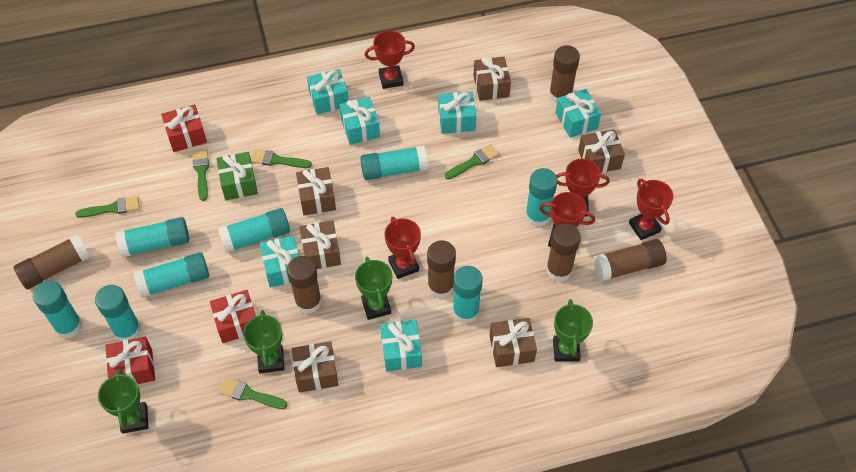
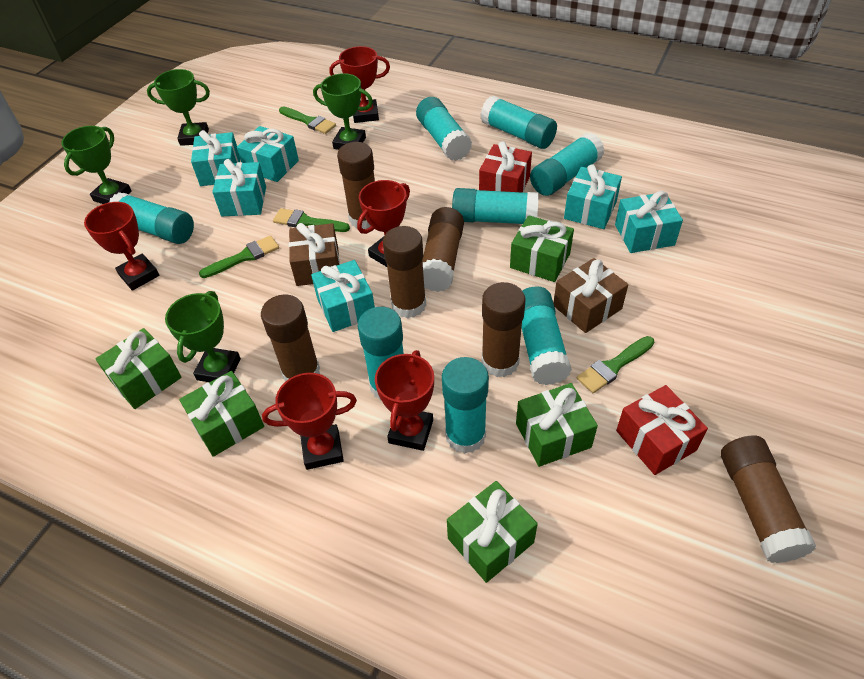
brown gift: [292,341,338,393] [296,167,336,216] [300,220,341,269] [473,57,511,101] [489,318,537,367] [578,129,625,173] = 6 -> [289,223,340,286] [553,258,628,333] = 2
green brush: [75,196,140,218] [192,149,209,201] [219,378,288,409] [251,149,312,168] [444,144,499,180] = 5 -> [199,235,279,278] [273,208,350,232] [279,106,336,134] [577,336,654,393] = 4
green gift: [216,152,258,200] = 1 -> [95,328,182,409] [179,371,264,457] [447,481,538,583] [510,215,574,282] [516,383,598,467] = 5
red gift: [105,337,155,385] [161,105,207,152] [210,290,256,343] = 3 -> [479,141,532,192] [616,385,708,475] = 2

